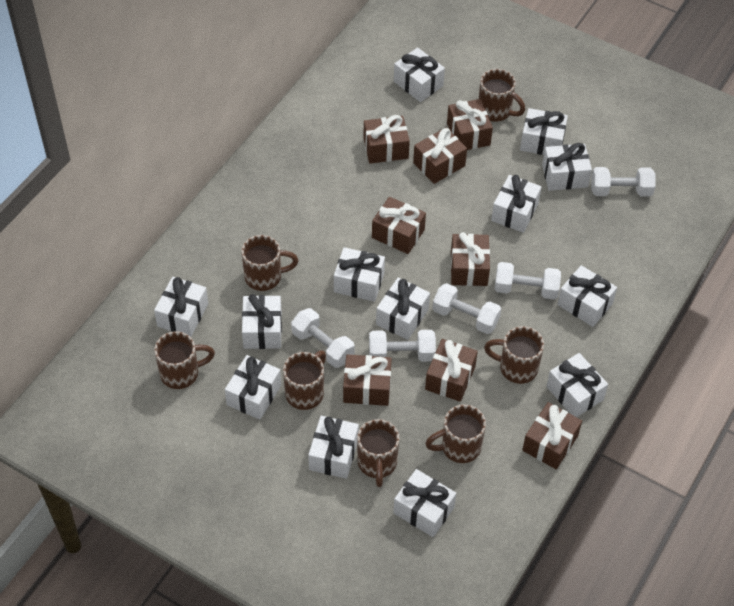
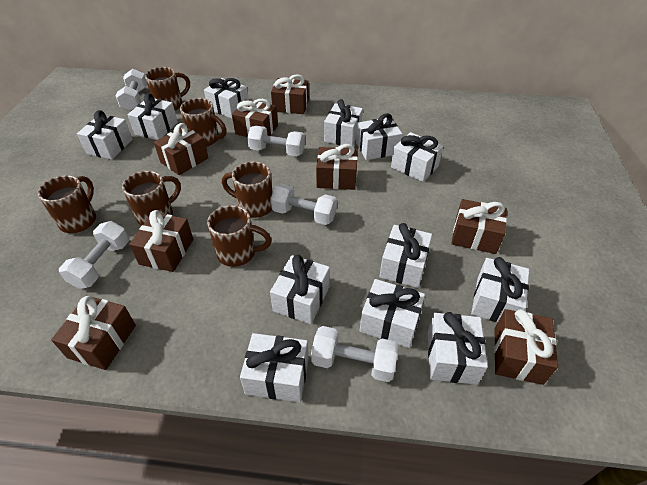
brown mug: [154,331,215,389] [241,235,298,291] [283,351,326,410] [357,419,399,487] [425,405,486,463] [479,69,525,122] [484,326,544,384] = 7 -> [37,175,96,233] [122,171,181,226] [145,67,190,110] [180,98,226,147] [207,205,272,267] [222,161,273,218] = 6
white gift: [154,277,208,337] [225,355,281,420] [242,294,282,349] [308,416,359,479] [334,247,385,302] [376,278,430,340] [393,469,456,537] [394,47,445,102] [491,175,541,233] [520,108,568,155] [542,143,592,191] [546,353,608,417] [557,265,617,327] = 13 -> [77,110,133,160] [127,93,178,140] [204,78,249,119] [240,333,309,402] [270,255,330,324] [324,99,363,145] [356,113,403,160] [360,279,425,348] [379,223,432,288] [391,132,443,182] [428,312,488,385] [471,257,529,322] = 12

